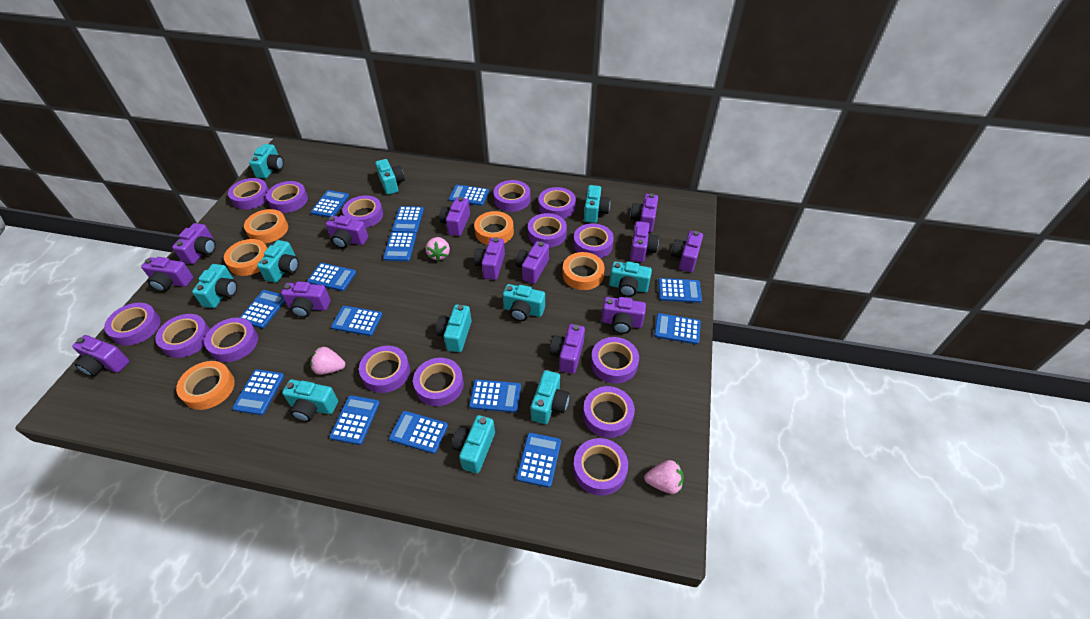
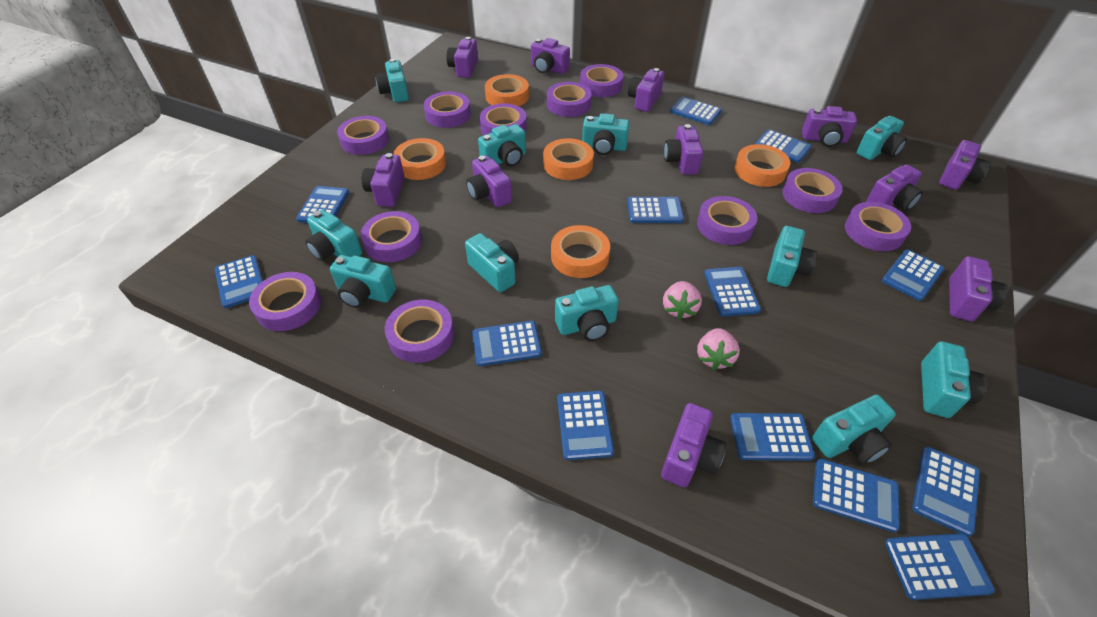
blue calculator: [232,369,284,415] [240,290,285,329] [307,263,356,291] [311,190,349,218] [329,395,380,445] [331,306,383,336] [383,232,417,261] [389,411,448,454] [392,206,424,233] [449,185,489,206] [469,379,521,413] [516,433,561,488] [654,313,701,344] [658,278,702,303] = 14 -> [215,255,263,308] [296,186,349,223] [472,321,542,366] [557,391,614,460] [627,197,684,223] [670,97,722,125] [704,267,761,316] [730,413,815,461] [755,129,812,163] [813,459,900,532] [882,249,944,301] [885,533,995,600] [912,447,980,536] = 13
pink strawberry: [310,346,345,375] [425,237,450,261] [644,460,684,494] = 3 -> [663,281,702,320] [697,328,740,370] = 2
purple camera: [72,335,130,377] [141,257,193,292] [172,223,216,264] [281,282,331,318] [326,215,368,249] [440,197,470,236] [474,237,505,280] [516,241,549,284] [550,324,585,374] [602,297,646,334] [630,193,658,232] [630,221,659,262] [671,231,703,272] = 13 -> [361,153,405,207] [446,37,478,78] [466,155,512,208] [531,38,570,74] [628,68,664,112] [661,403,726,488] [664,124,703,175] [802,106,857,147] [866,165,923,211] [939,140,991,190] [949,256,1008,322] = 11
purple tape: [104,303,161,346] [155,314,210,358] [204,318,258,362] [228,178,269,210] [266,181,308,213] [342,195,383,228] [359,346,410,393] [413,358,464,406] [493,180,531,212] [528,213,567,248] [538,187,576,219] [573,223,614,258] [573,438,628,496] [583,386,635,438] [591,337,639,384] = 15 -> [249,272,321,331] [337,116,389,155] [361,211,422,262] [385,300,454,363] [423,91,471,128] [479,103,527,135] [547,82,592,117] [580,64,623,97] [697,196,757,245] [782,168,843,213] [845,202,911,251] = 11

